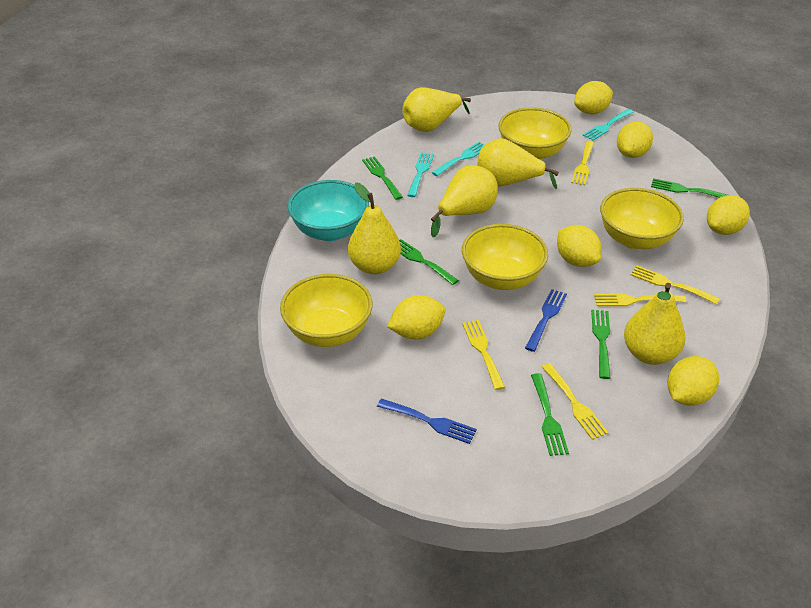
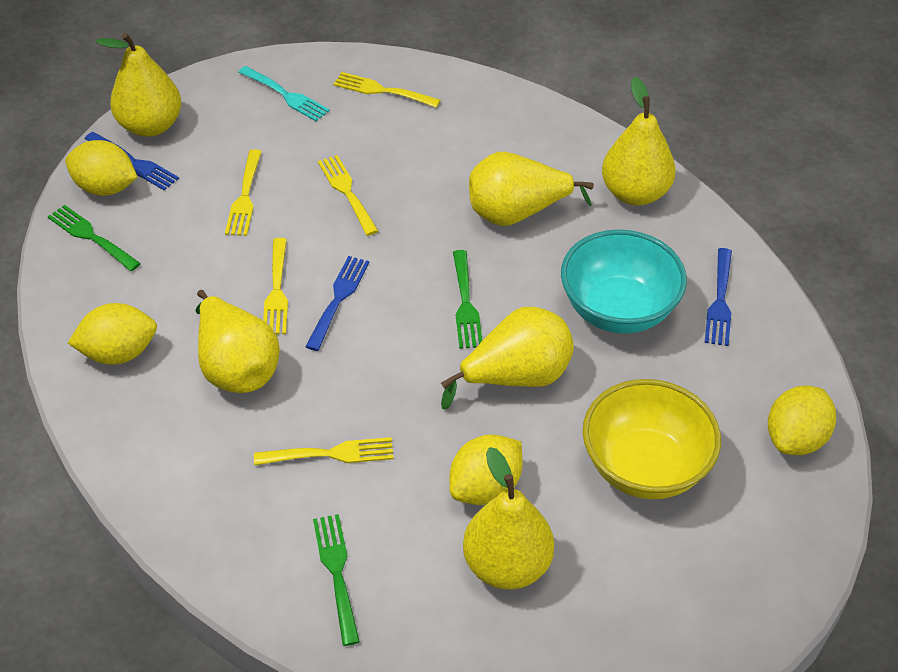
blue fork: [377,399,477,444] [525,289,567,352] = 2 -> [85,132,179,190] [305,256,369,351] [705,248,732,346] = 3
green fork: [362,156,403,200] [399,239,459,285] [531,373,569,456] [591,310,611,379] [651,178,727,198] = 5 -> [48,205,141,271] [313,514,360,646] [453,250,482,349] = 3
turquoise fork: [407,152,434,197] [432,142,484,176] [582,109,634,141] = 3 -> [238,66,330,121] = 1
yellow bowl: [280,274,373,347] [462,224,548,290] [499,107,571,160] [600,188,684,250] = 4 -> [583,379,721,499] = 1
yellow lemon: [387,295,445,339] [557,225,602,267] [574,81,613,114] [617,121,653,158] [667,356,719,406] [707,195,750,235] = 6 -> [65,140,138,196] [68,303,157,365] [449,435,522,505] [768,385,836,455] = 4
yellow pear: [348,182,401,274] [402,87,471,132] [431,165,498,237] [477,138,559,189] [624,283,685,365] = 5 -> [96,33,181,137] [195,290,279,393] [441,307,574,410] [463,447,554,590] [469,152,594,226] [602,77,675,205] = 6

